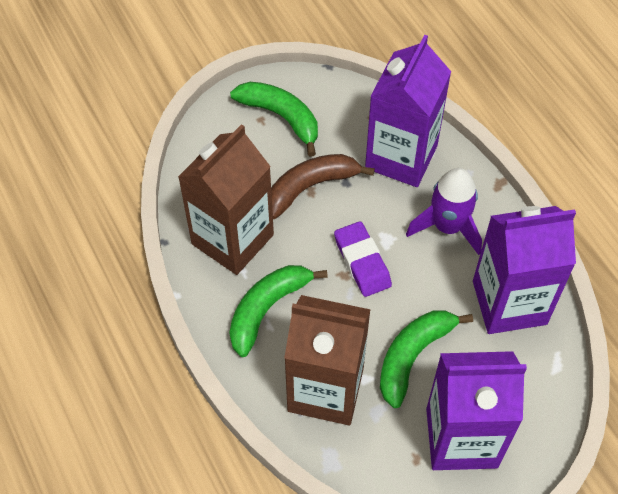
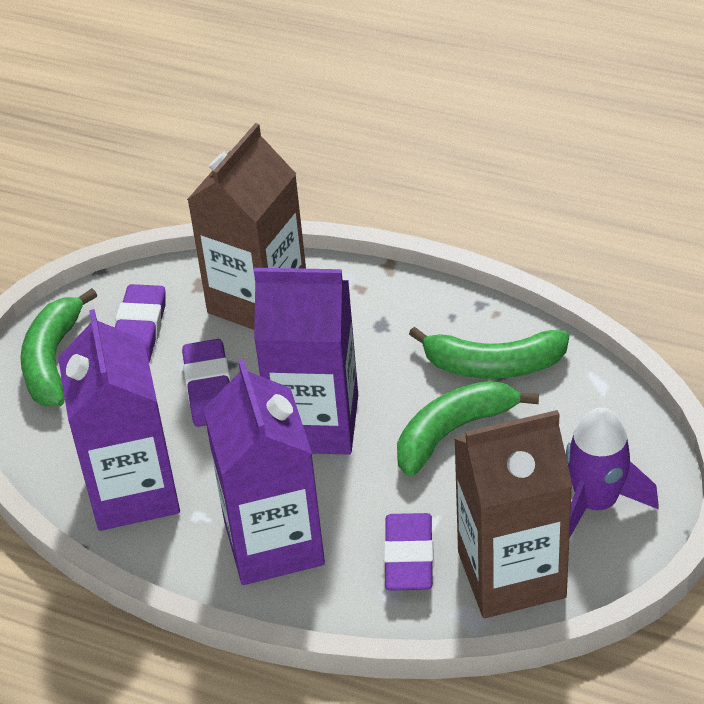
brown banana: [271,154,375,219] = 1 -> none = 0
purple eraser: [334,221,392,297] = 1 -> [115,284,166,362] [182,339,231,427] [384,513,434,591] = 3

